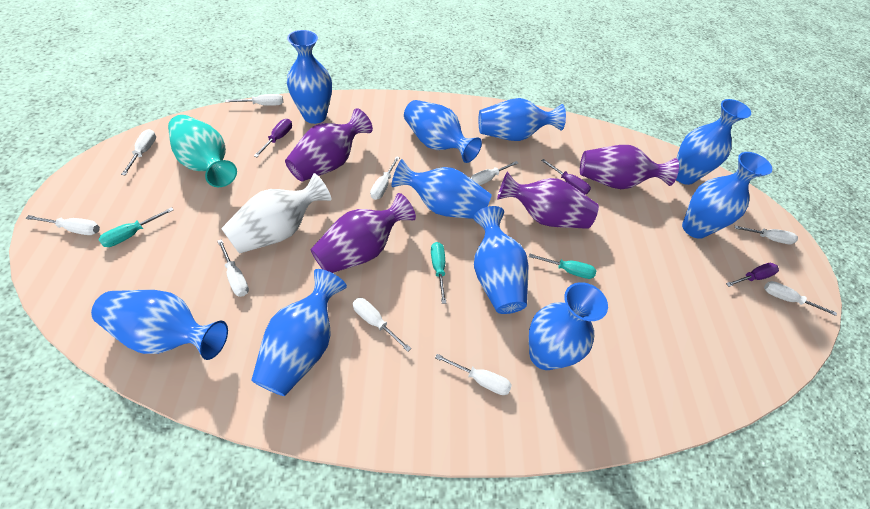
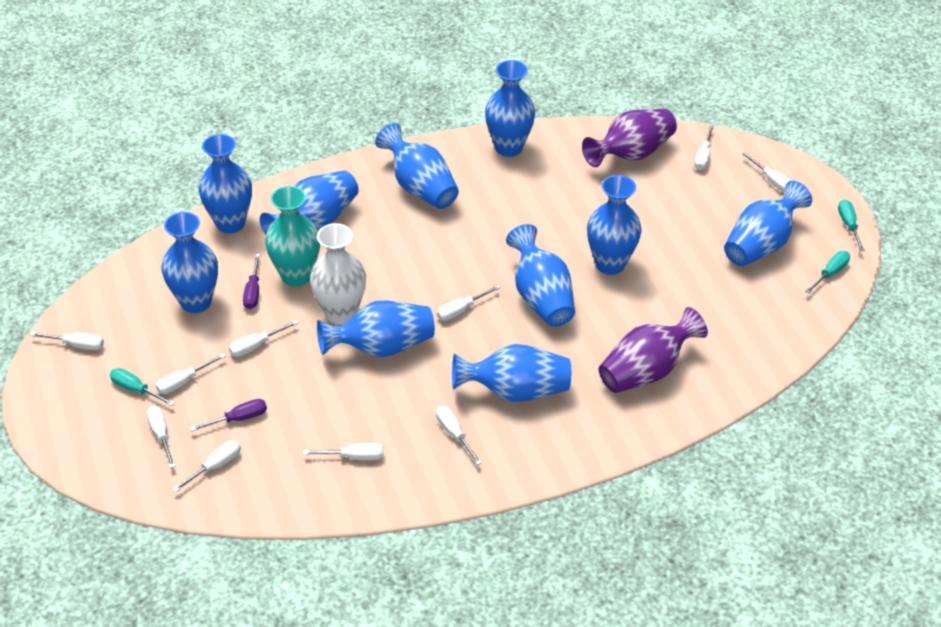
purple screwdriver: [254,119,292,157] [541,159,591,194] [726,263,779,287] = 3 -> [190,399,267,432] [243,254,260,309] = 2
purple vase: [285,108,373,181] [311,193,416,273] [497,171,599,229] [580,145,679,189] = 4 -> [582,109,677,167] [599,307,708,393] = 2

